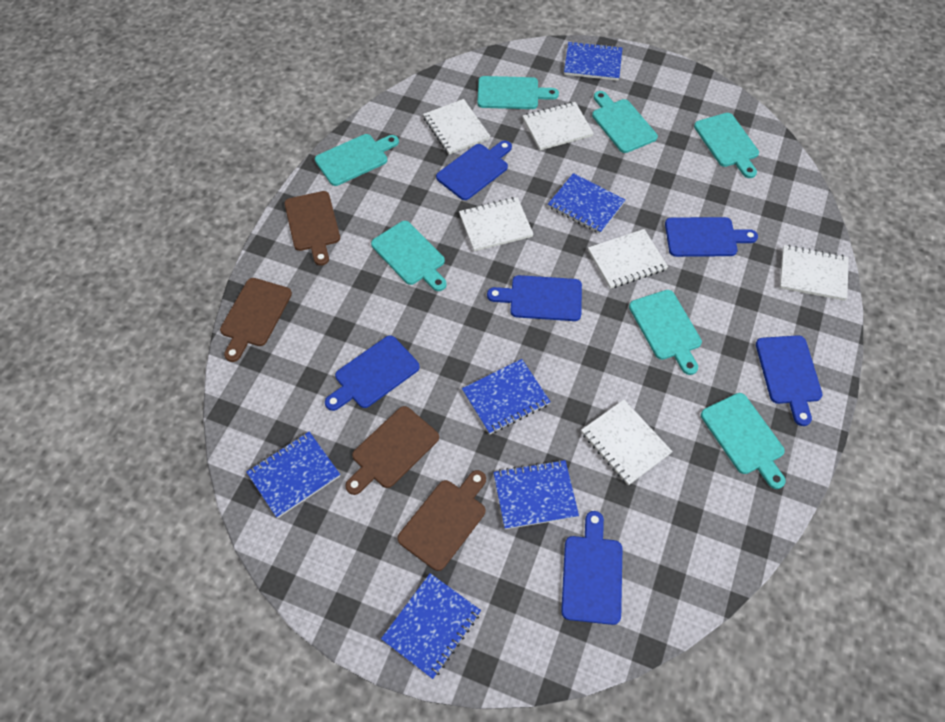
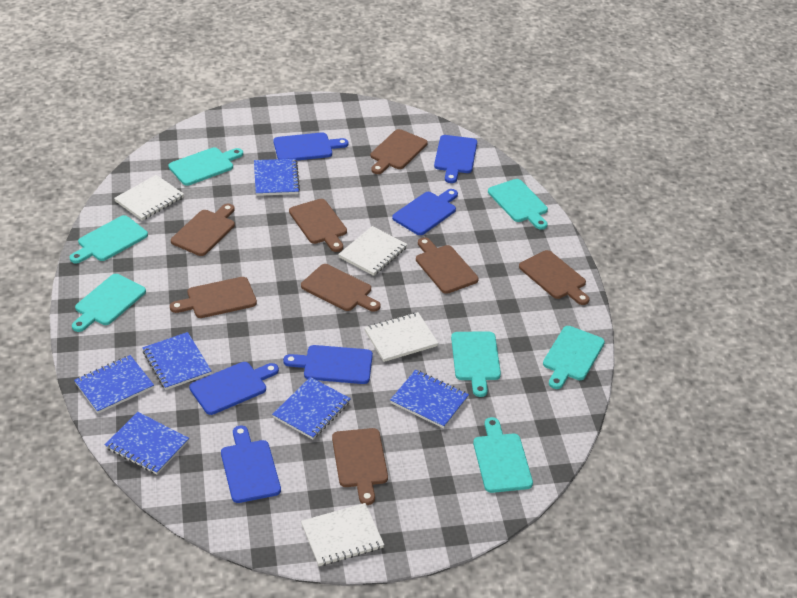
brown cutting board: [220,278,292,362] [284,191,340,266] [345,406,439,495] [397,470,486,571] = 4 -> [170,277,257,318] [171,204,235,256] [289,199,347,252] [301,264,380,312] [332,428,388,505] [371,129,428,174] [416,237,479,294] [519,250,590,305] = 8
white notebook: [423,99,490,155] [459,197,534,251] [523,102,594,150] [581,400,673,485] [588,229,668,289] [780,245,849,301] = 6 -> [114,175,184,221] [301,503,384,566] [338,226,408,276] [364,312,438,362] = 4

